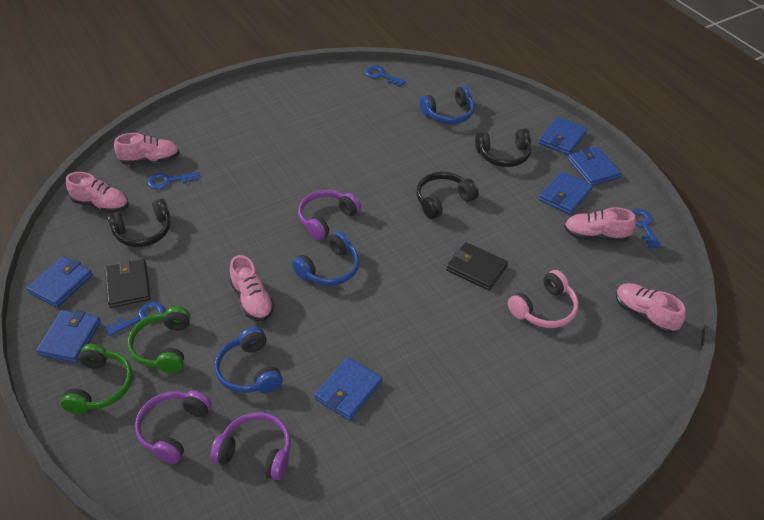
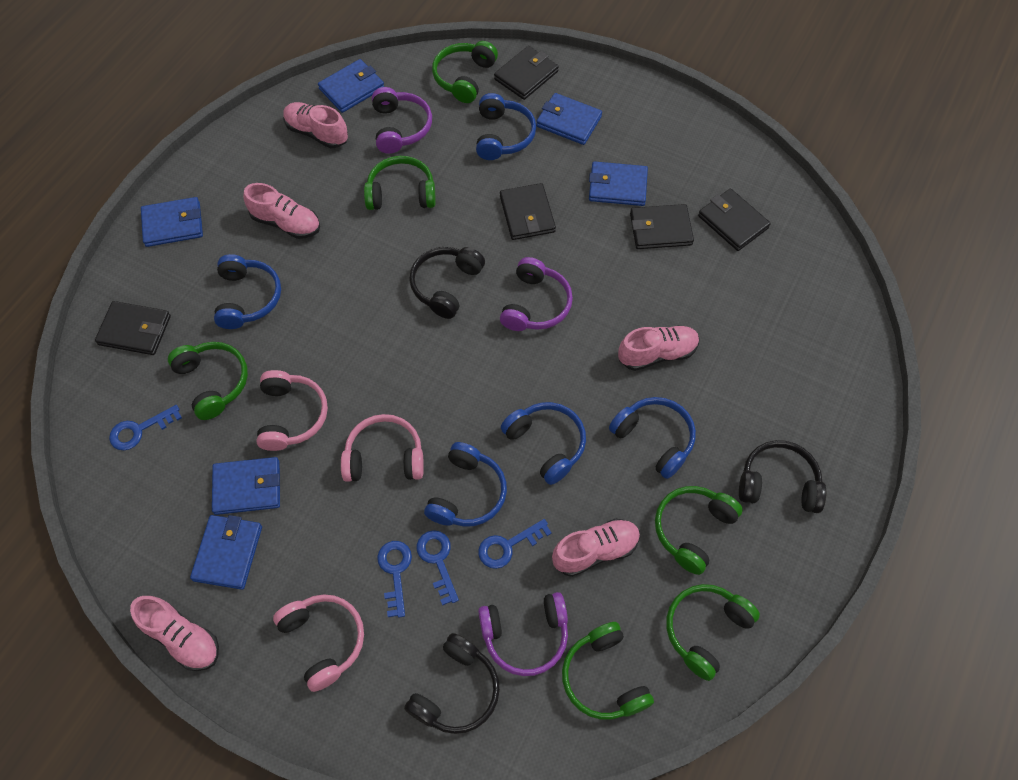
black wallet: [105,259,151,308] [446,242,508,290] = 2 -> [95,301,171,355] [494,46,559,100] [500,183,556,240] [630,204,694,249] [698,189,771,251] = 5
blue headphones: [214,327,283,393] [292,231,359,286] [420,86,474,124] = 3 -> [214,254,281,329] [424,442,507,527] [476,93,536,160] [501,402,586,485] [609,397,696,479] = 5
green headphones: [61,344,133,414] [128,306,190,373] = 2 -> [168,342,248,420] [364,156,436,210] [432,41,498,103] [562,622,654,720] [655,486,743,575] [666,584,760,681] = 6
pink headphones: [508,270,579,328] = 1 -> [256,370,328,451] [273,594,364,692] [341,414,424,482] = 3

